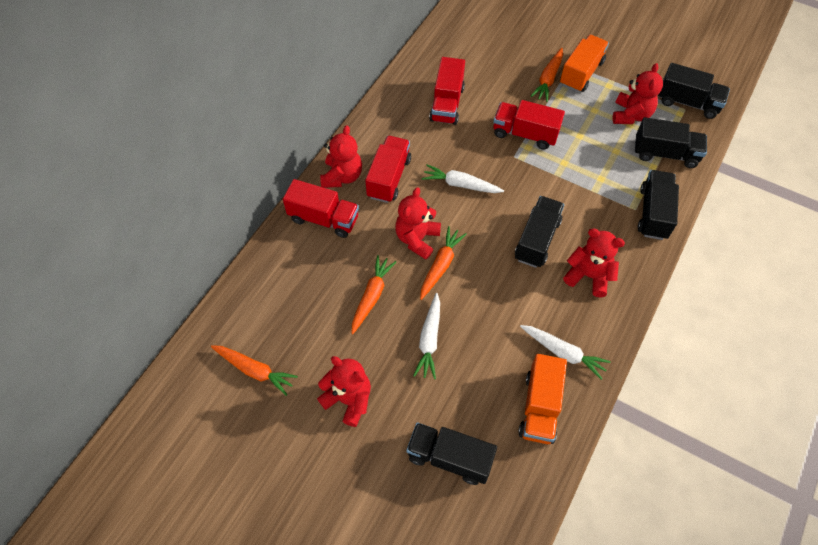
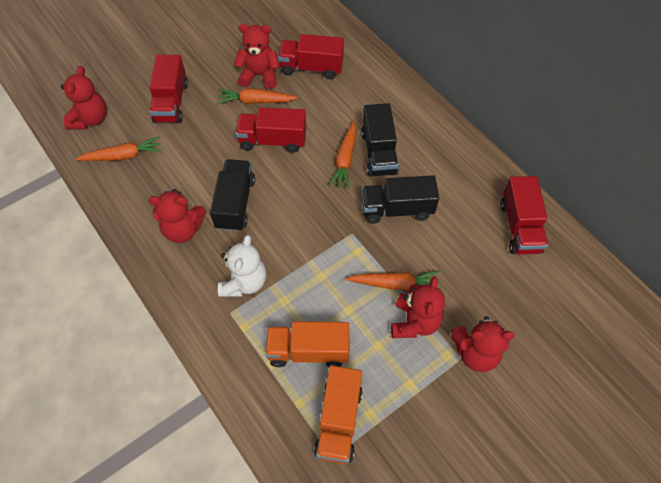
black truck: [407,422,497,485] [515,196,564,268] [635,117,707,168] [638,170,679,240] [658,63,730,119] = 5 -> [210,159,255,232] [361,103,399,177] [362,175,439,224] = 3
white carrot: [413,293,440,379] [422,164,504,193] [520,325,611,380] = 3 -> none = 0
white teddy bear: none = 0 -> [218,235,266,297] = 1

